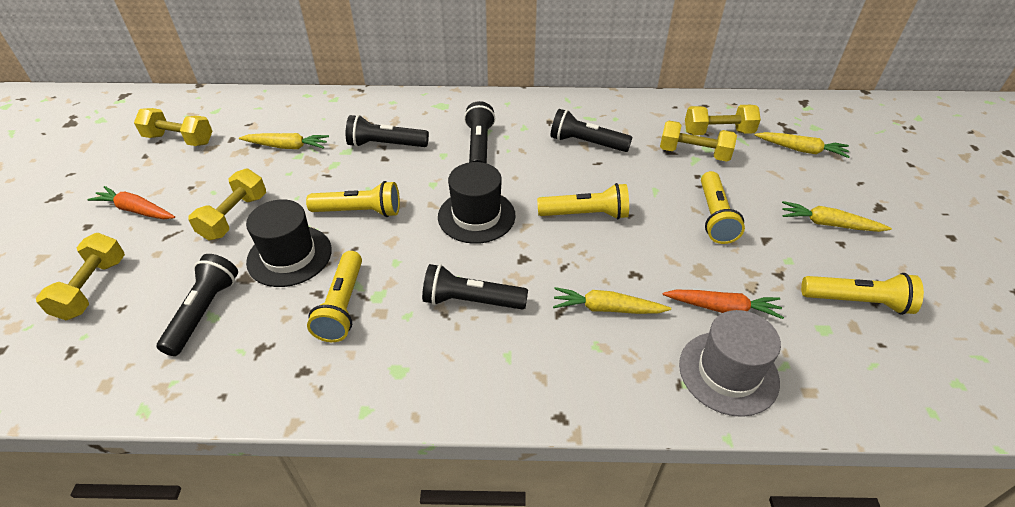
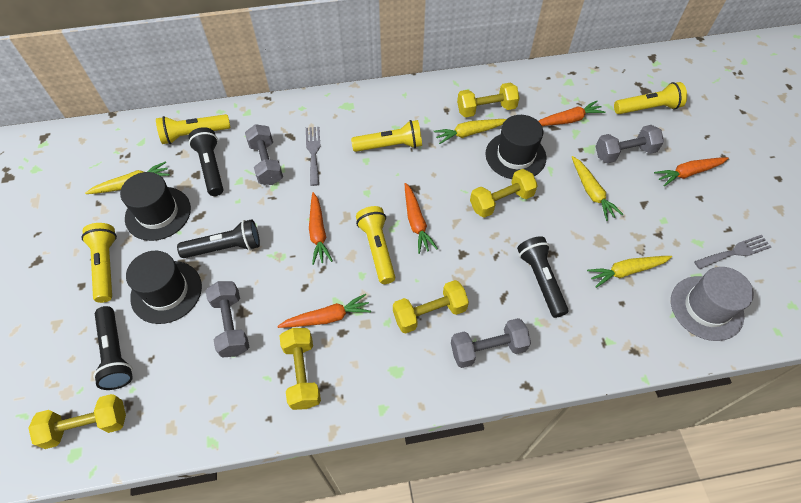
black flashlight: [157,254,238,356] [346,115,429,147] [422,264,528,310] [464,101,495,163] [550,109,633,152] = 5 -> [93,306,133,390] [177,219,260,258] [188,127,223,196] [517,236,568,318] = 4
black hat: [246,199,332,287] [438,162,516,244] = 2 -> [120,172,191,241] [126,251,202,324] [486,115,546,179] = 3
grey dumbbell: none = 0 -> [206,281,249,358] [245,124,283,185] [451,318,531,368] [596,125,664,163] = 4
grey fork: none = 0 -> [306,127,321,186] [694,235,771,269] = 2
orange carrot: [87,186,175,219] [663,290,784,319] = 2 -> [277,294,371,328] [309,192,333,265] [405,183,438,254] [538,101,605,126] [654,157,728,186] = 5

